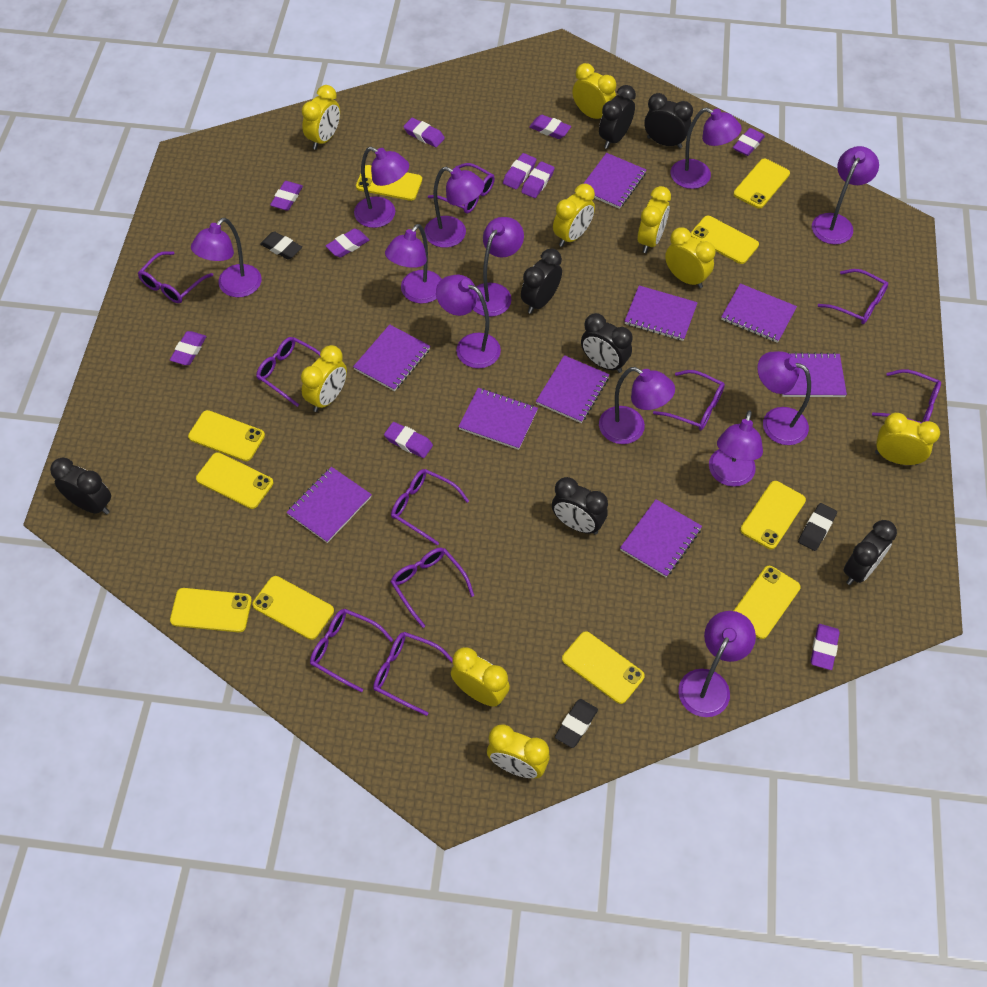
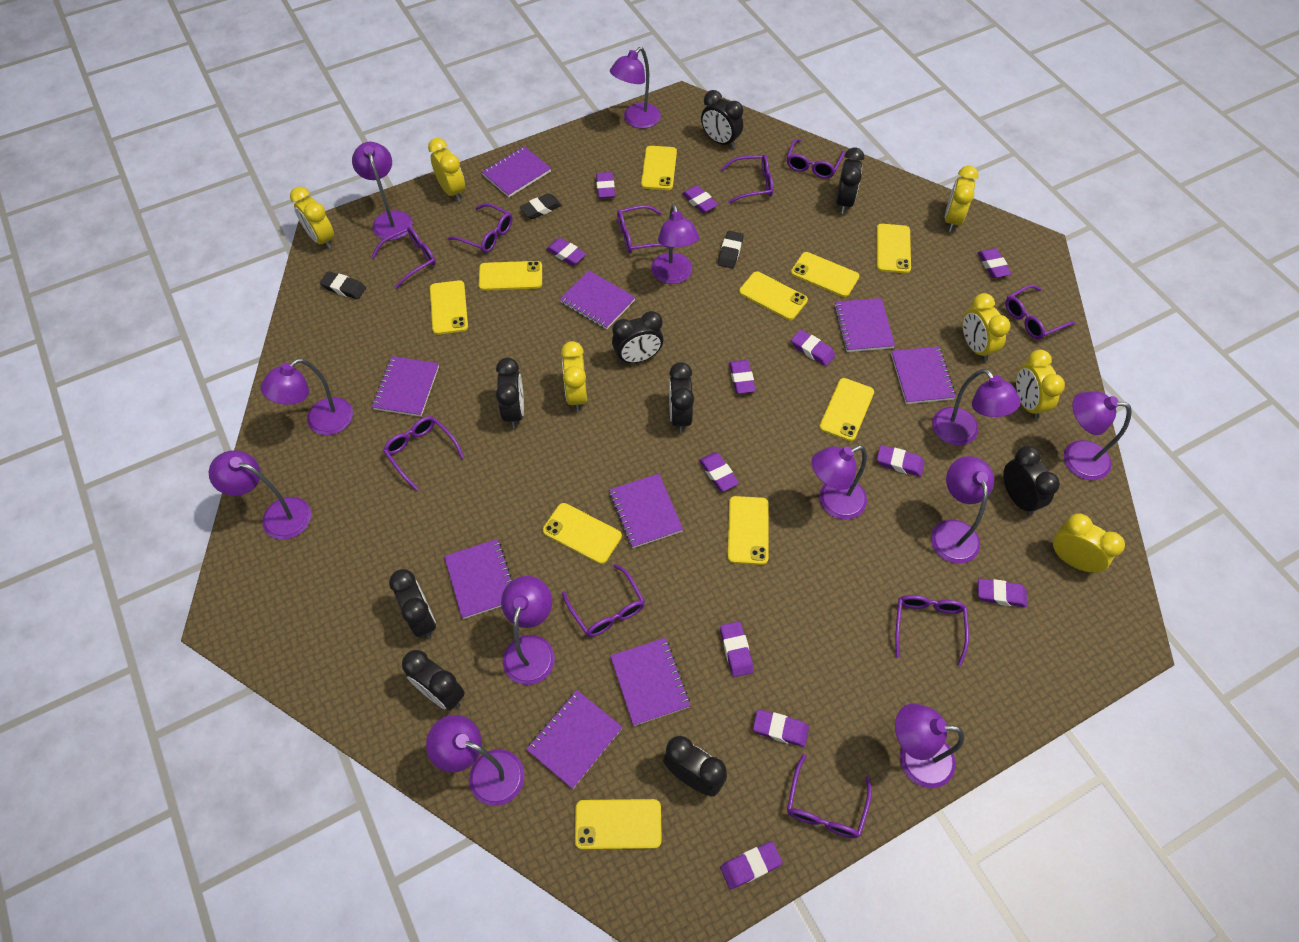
black clock: [50,458,111,515] [521,249,562,314] [552,477,608,534] [581,313,632,373] [599,85,636,149] [644,93,693,149] [843,520,897,585] = 7 -> [389,569,436,639] [402,650,465,711] [496,358,524,428] [612,311,663,364] [663,736,727,797] [669,362,694,433] [701,90,743,149] [836,148,864,214] [1003,446,1060,516] = 9
purple eraser: [170,331,207,365] [270,181,303,211] [326,228,369,257] [384,422,433,458] [403,118,445,147] [503,153,536,189] [521,161,555,198] [529,115,571,139] [733,128,765,156] [811,624,840,670] = 10 -> [546,238,586,266] [596,172,615,199] [682,185,718,213] [699,452,739,491] [720,621,753,677] [720,841,783,889] [729,360,756,394] [753,709,809,747] [791,330,835,366] [877,445,925,477] [978,248,1012,278] [978,579,1027,607] = 12
yellow clock: [301,345,347,412] [302,85,340,150] [451,647,510,707] [487,724,550,778] [553,184,595,247] [572,63,616,119] [637,186,671,253] [665,227,716,288] [875,413,940,465] = 9 -> [290,187,334,249] [428,138,465,202] [561,341,587,412] [944,165,979,232] [963,293,1010,362] [1016,349,1065,420] [1051,513,1125,573] = 7

